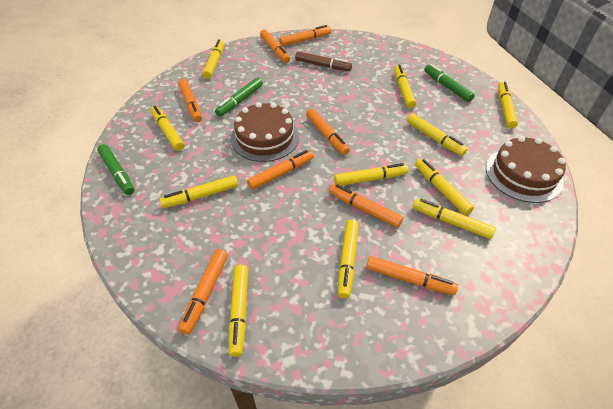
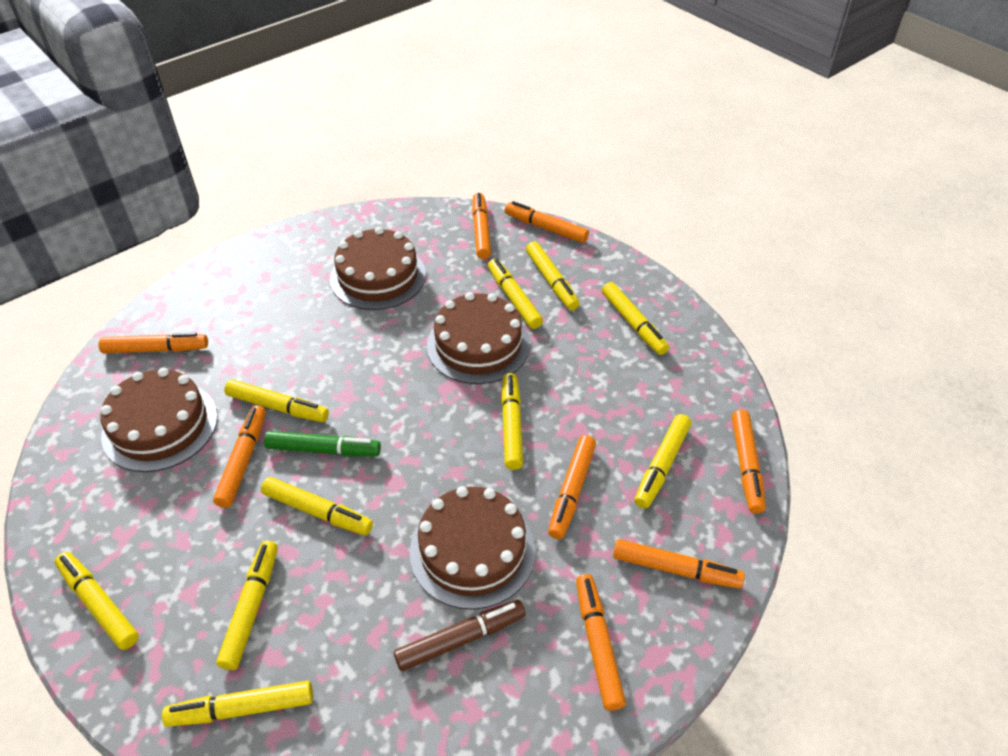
brown cake: [231,102,299,162] [486,136,566,203] = 2 -> [100,368,218,472] [330,227,426,310] [410,486,536,610] [427,292,530,384] = 4
green marker: [97,144,135,195] [215,77,263,117] [424,64,475,102] = 3 -> [264,431,381,456] = 1
yellow marker: [151,106,184,151] [160,175,238,208] [203,39,224,79] [229,264,248,357] [334,163,408,186] [338,220,359,299] [394,65,416,108] [407,113,467,156] [413,199,496,239] [415,159,474,215] [498,82,518,129] = 11 -> [55,552,139,650] [162,681,313,727] [216,541,278,670] [224,379,329,422] [261,477,373,535] [488,259,543,329] [501,373,523,470] [526,241,580,310] [602,282,669,355] [635,414,691,509] = 10

